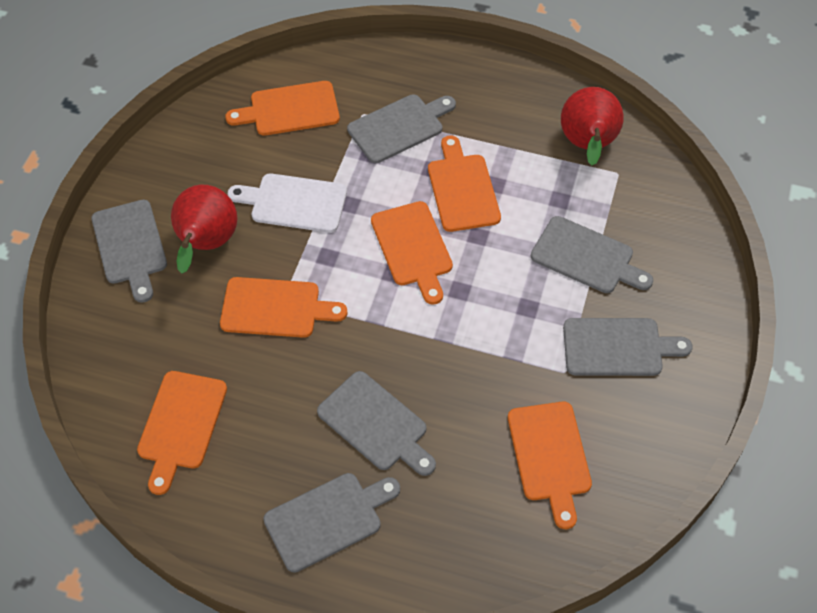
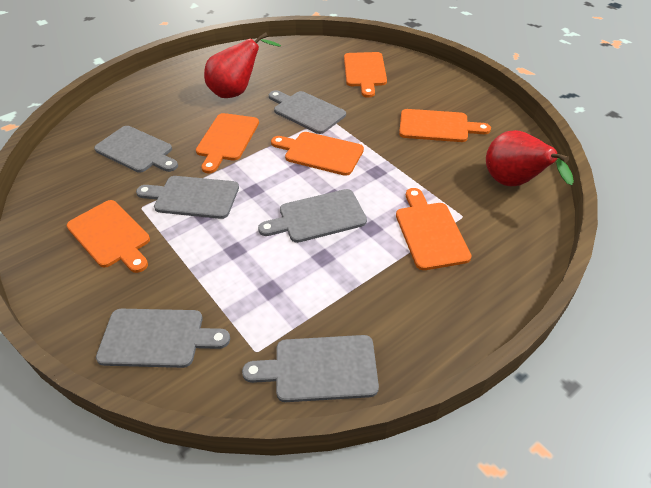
white cutting board: [228,173,347,233] = 1 -> none = 0

